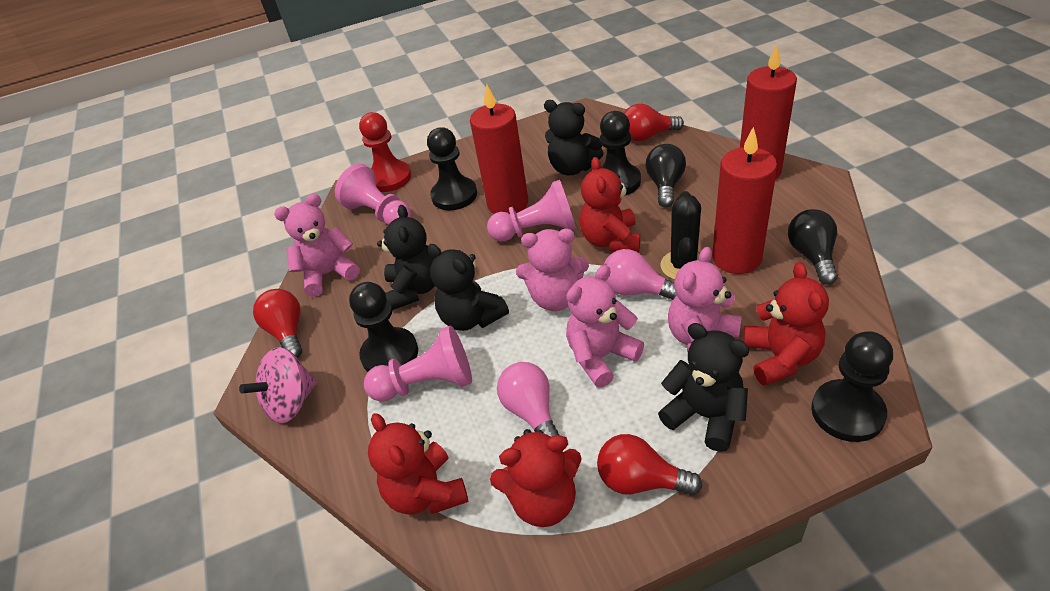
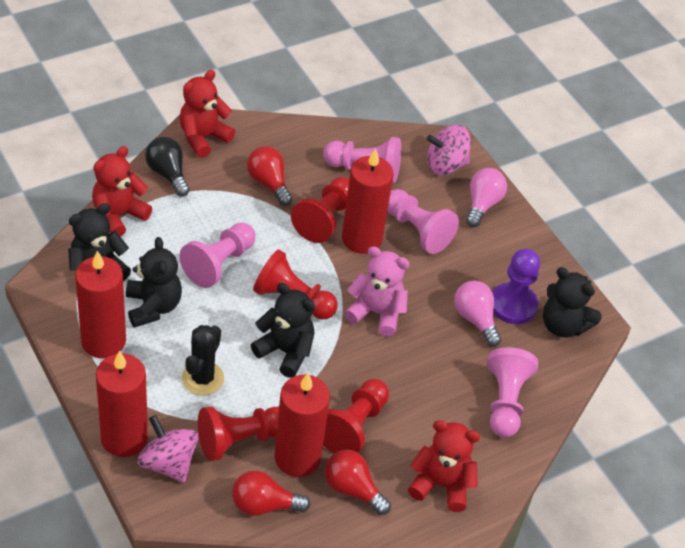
black light bulb: [645,144,686,208] [788,209,838,285] = 2 -> [145,137,190,197] = 1
black pawn: [349,282,418,372] [427,127,477,210] [600,111,641,195] [811,331,893,442] = 4 -> none = 0
pink pawn: [335,164,412,225] [364,326,472,401] [487,180,576,242] = 3 -> [179,223,256,288] [323,137,401,183] [387,189,459,254] [487,347,538,438] = 4
pink spinning top: [239,347,317,423] = 1 -> [137,415,199,483] [427,125,471,175] = 2
pink teddy bear: [274,194,360,297] [516,229,589,311] [566,265,644,388] [668,247,742,352] = 4 -> [344,246,410,337] = 1
purple pawn: none = 0 -> [492,249,540,324] = 1
red candle: [470,84,528,214] [712,127,777,274] [740,44,797,180] = 3 -> [75,251,126,358] [96,351,148,457] [275,373,330,477] [342,148,394,254] = 4
red pawn: [359,112,411,192] = 1 -> [198,406,279,461] [253,249,338,319] [291,177,349,243] [323,379,389,453] = 4
red teddy bear: [368,413,468,515] [490,429,582,527] [580,157,640,252] [743,262,829,386] = 4 -> [92,146,152,237] [179,70,235,158] [408,420,480,512] = 3

